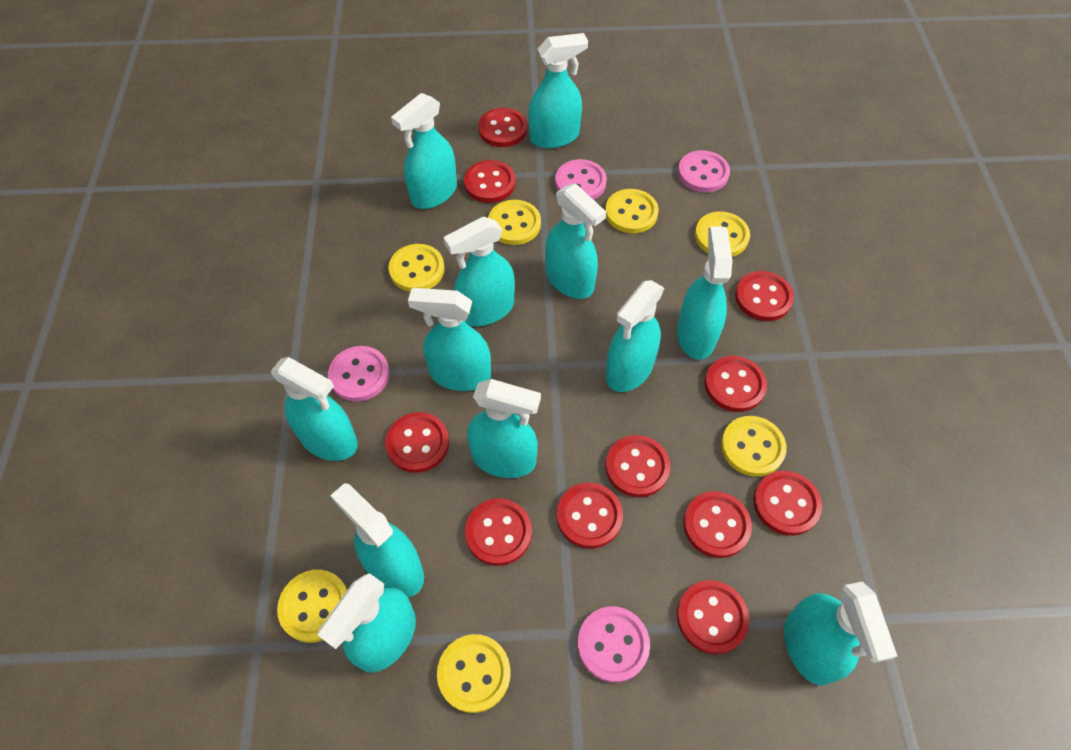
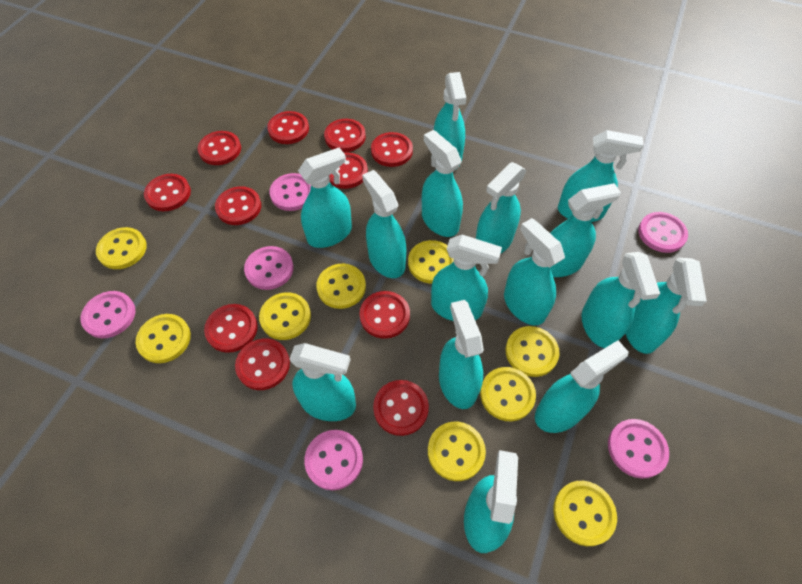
pink button: [328,346,390,402] [555,159,607,200] [578,606,650,683] [678,150,730,193] = 4 -> [81,291,135,338] [244,246,294,290] [269,173,311,211] [304,430,363,490] [608,419,669,479] [638,212,688,253] = 6
turquoise spray bottle: [271,357,358,461] [317,573,416,673] [330,483,424,597] [391,93,457,209] [408,288,491,391] [443,217,515,326] [467,379,541,478] [529,33,588,148] [545,183,606,299] [606,280,664,392] [677,226,733,359] [784,581,898,685] = 12 -> [290,343,356,421] [298,147,352,248] [362,170,406,278] [422,130,463,237] [431,235,502,321] [434,72,466,170] [439,300,484,409] [464,450,518,553] [476,162,527,254] [504,218,565,325] [535,340,629,433] [550,183,621,277] [558,130,643,222] [582,252,660,348] [625,258,707,354] = 15
yellow button: [277,570,347,643] [388,244,445,292] [437,634,511,713] [488,200,541,245] [605,189,659,233] [695,211,750,257] [721,416,787,477] = 7 -> [96,227,147,269] [135,314,191,363] [259,292,311,340] [316,264,366,309] [408,240,454,283] [428,422,486,481] [480,367,536,421] [506,326,560,377] [553,481,617,546] = 9

